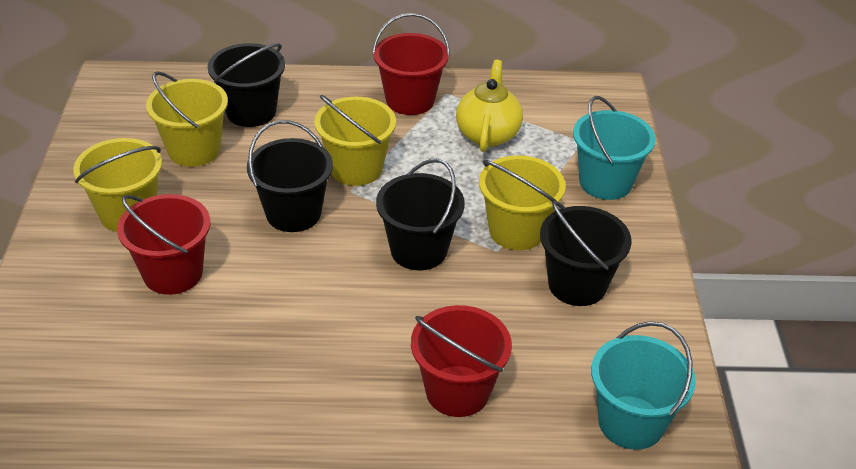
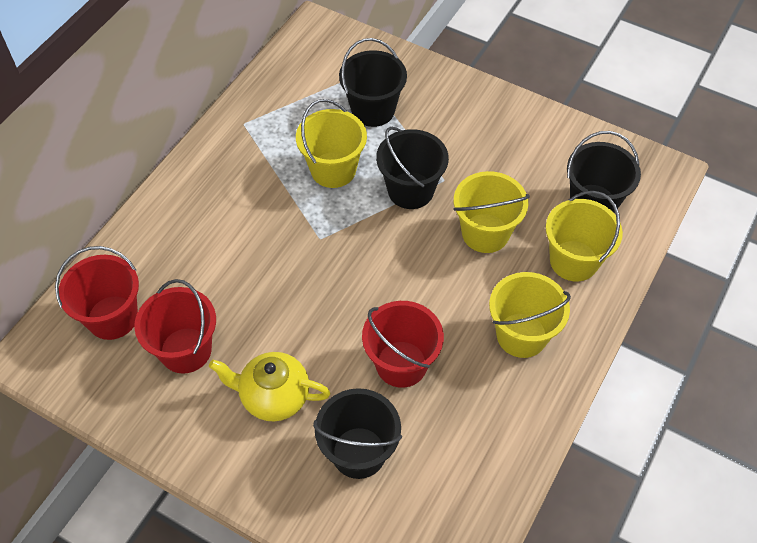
turquoise bucket: [573,96,656,200] [591,321,696,450] = 2 -> none = 0

